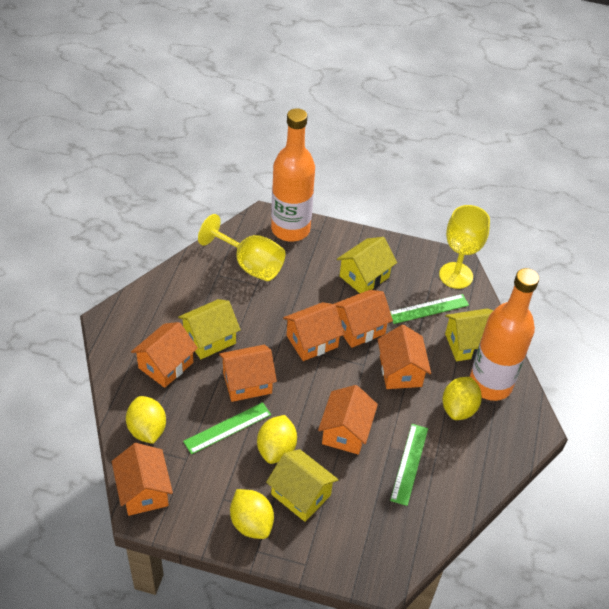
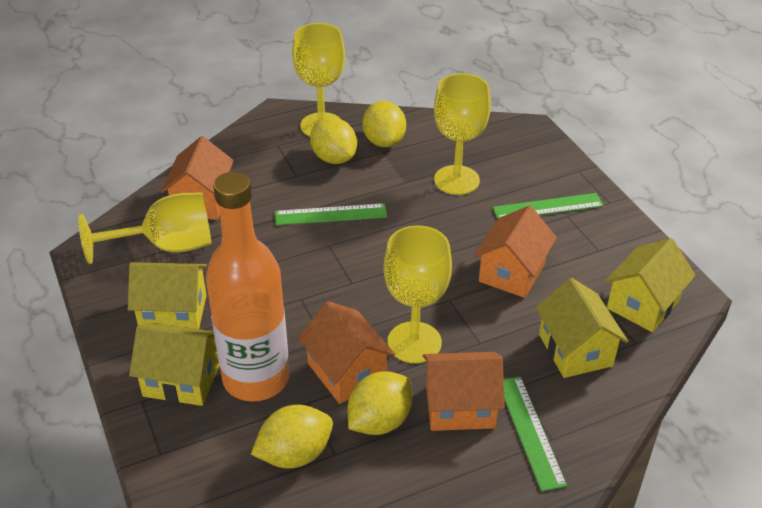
orange bottle: [271,108,315,242] [470,268,539,401] = 2 -> [206,172,289,402] = 1
orange house: [112,443,173,516] [131,322,198,388] [219,345,277,402] [283,302,345,361] [318,385,378,455] [334,290,393,348] [378,325,431,389] = 7 -> [161,136,234,220] [298,301,395,404] [423,352,505,431] [474,205,557,298] = 4
yellow goblet: [198,214,285,281] [439,205,490,289] = 2 -> [78,192,212,264] [292,23,345,137] [384,225,452,363] [434,73,491,195] = 4

